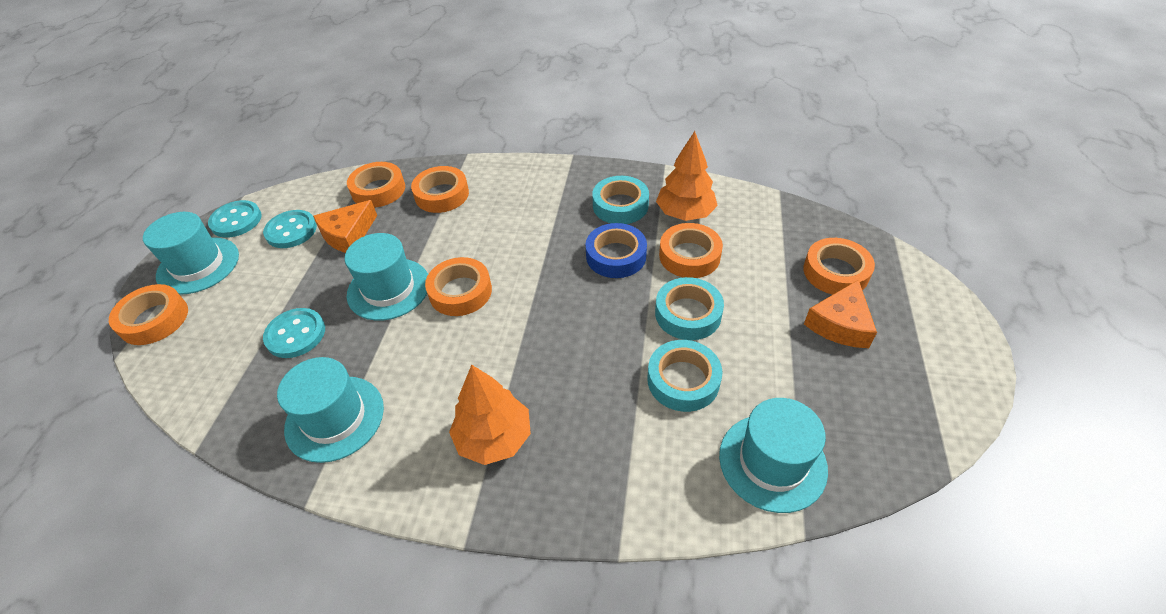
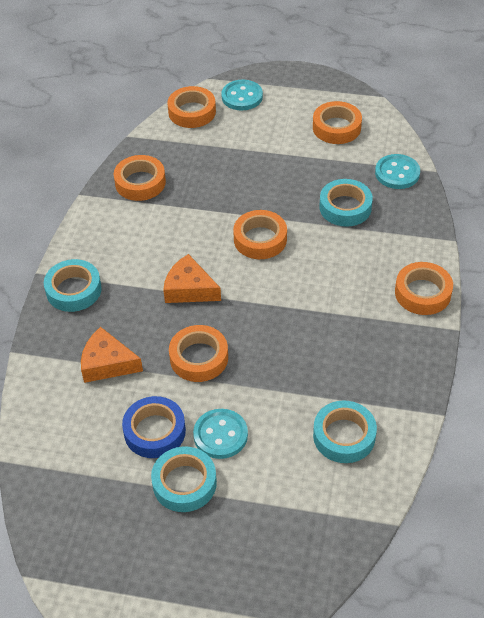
orange tree: [449,364,531,465] [656,131,718,221] = 2 -> none = 0
turquoise hat: [143,212,239,295] [277,357,384,463] [344,233,428,321] [719,398,828,513] = 4 -> none = 0
turquoise tape: [592,176,649,224] [647,340,722,412] [655,277,724,340] = 3 -> [44,259,102,312] [151,446,217,512] [313,400,377,463] [319,179,373,227] = 4

